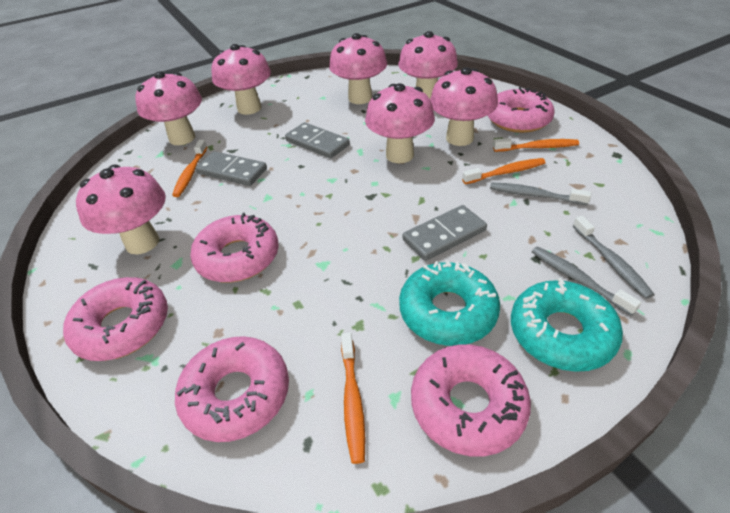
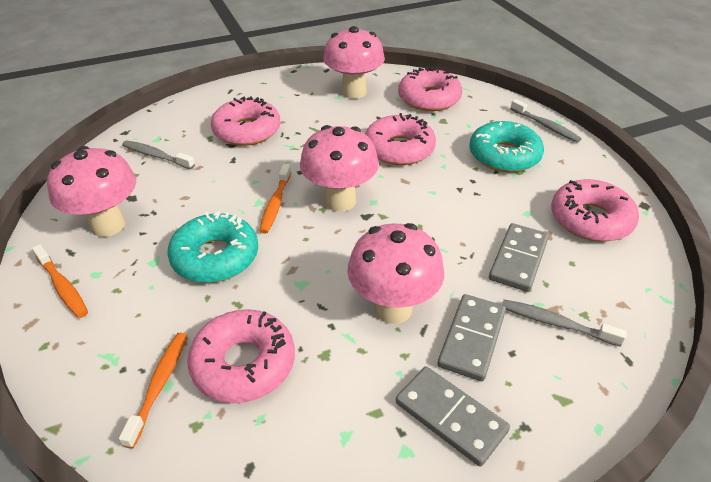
orange toothbrush: [172,140,207,197] [341,332,365,464] [462,158,546,184] [493,138,579,152] = 4 -> [32,244,88,318] [119,333,187,449] [259,164,291,234] = 3
pink mushroom: [76,165,166,254] [135,71,202,145] [211,44,271,115] [329,33,387,104] [365,83,435,163] [398,31,458,99] [430,67,498,146] = 7 -> [47,146,136,237] [300,125,379,212] [323,26,385,99] [347,223,444,324] = 4

